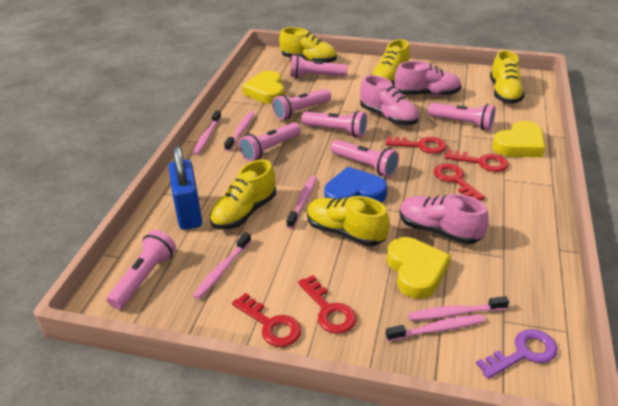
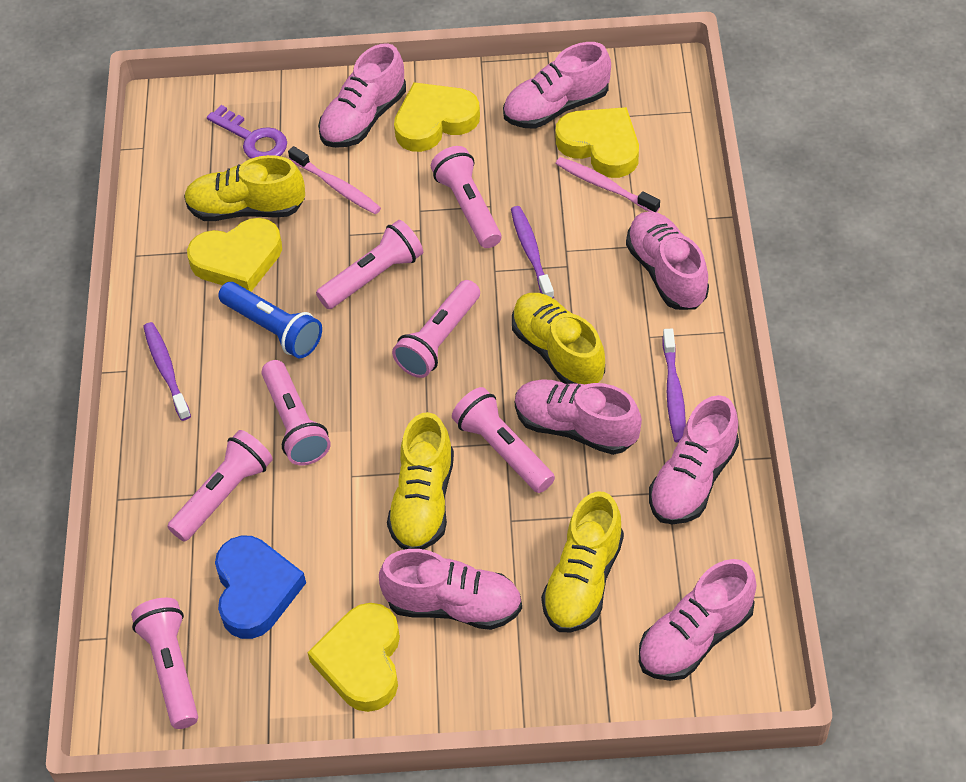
blue flashlight: none = 0 -> [218,282,322,358] = 1
blue padlock: [169,145,202,230] = 1 -> none = 0
pink shoe: [360,75,419,125] [395,61,462,96] [399,194,489,245] = 3 -> [318,43,406,148] [379,549,522,630] [503,42,611,129] [515,379,642,455] [626,211,709,310] [639,559,757,681] [649,395,739,524] = 7
pink toothbrush: [193,110,221,155] [193,232,251,299] [224,111,255,151] [287,176,317,229] [386,314,485,341] [408,296,509,321] = 6 -> [288,146,381,214] [556,157,660,212] = 2
purple toothbrush: none = 0 -> [143,322,191,421] [511,206,554,299] [662,328,686,443] = 3
red key: [232,293,301,347] [298,275,356,334] [386,136,447,154] [434,163,485,200] [444,149,509,172] = 5 -> none = 0
yellow heart: [242,71,285,104] [387,237,451,299] [492,121,545,157] = 3 -> [187,218,282,292] [307,603,400,712] [394,82,480,152] [555,107,639,178] = 4
yellow shoe: [210,159,276,229] [279,27,337,63] [307,196,390,246] [371,39,410,85] [490,50,525,104] = 5 -> [184,155,305,221] [387,412,454,550] [512,293,605,384] [541,491,624,632] = 4

